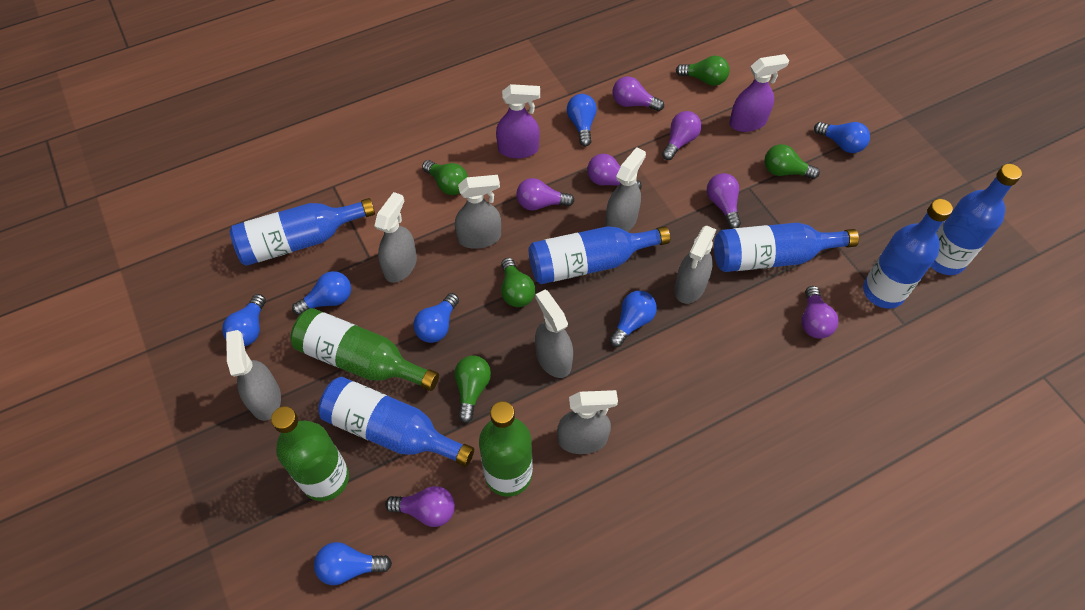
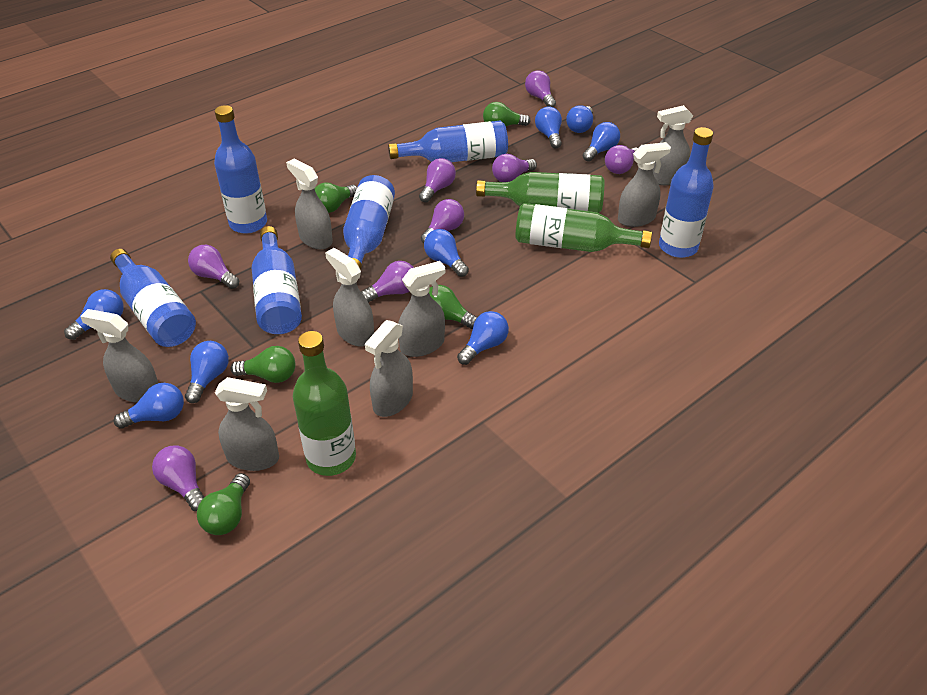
blue light bulb: [222,294,266,346] [292,271,351,315] [314,542,392,585] [413,293,459,343] [567,94,597,147] [609,291,657,347] [814,122,870,153] = 7 -> [64,289,124,340] [114,383,184,429] [185,341,229,403] [424,229,469,277] [457,311,509,365] [535,107,562,149] [566,105,593,133] [583,122,620,162] = 8
grey spray bottle: [226,330,281,421] [374,192,417,283] [455,175,501,249] [535,290,573,378] [557,390,618,454] [605,147,646,232] [674,225,716,304] = 7 -> [80,309,158,403] [215,377,279,471] [286,159,333,249] [325,248,374,347] [365,320,413,417] [398,261,445,357] [618,142,671,227] [653,105,693,185] = 8
purple light bulb: [385,486,455,527] [516,178,575,211] [587,154,642,190] [613,76,664,111] [662,111,702,160] [707,173,741,229] [801,286,839,339] = 7 -> [152,445,204,511] [188,245,239,289] [361,261,414,303] [419,158,456,203] [421,199,464,243] [492,154,537,182] [525,70,556,107] [605,145,638,174] = 8
purple spray bottle: [496,84,540,159] [729,54,789,132] = 2 -> none = 0

